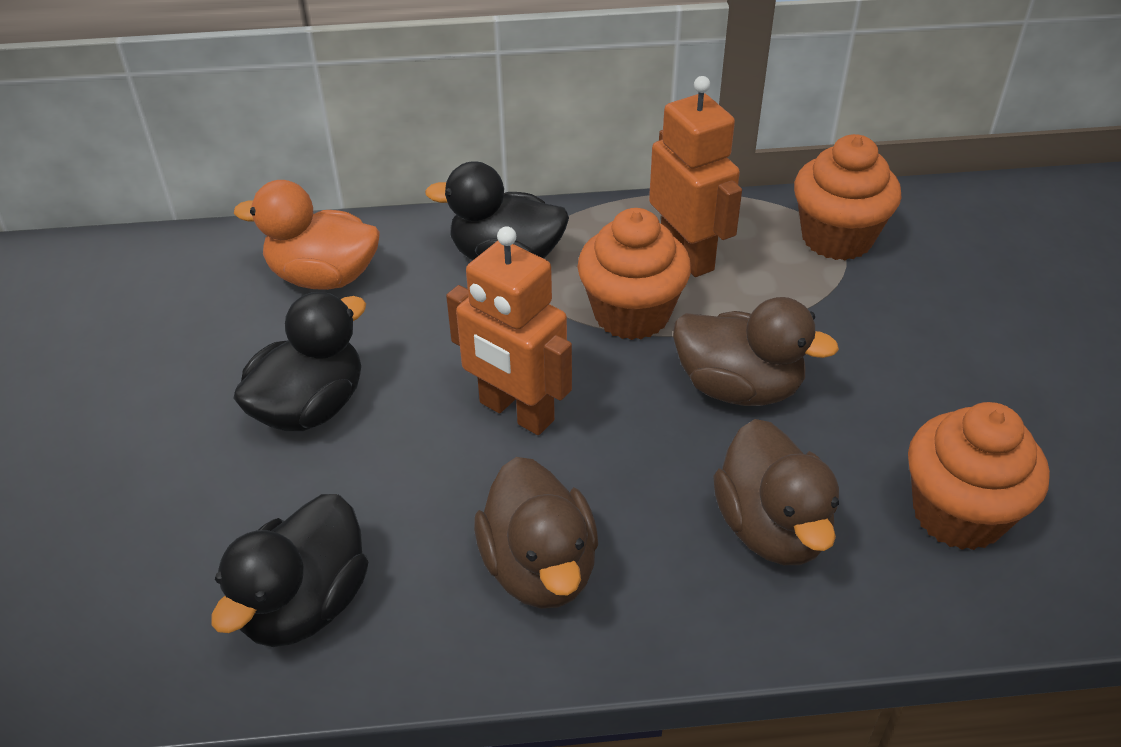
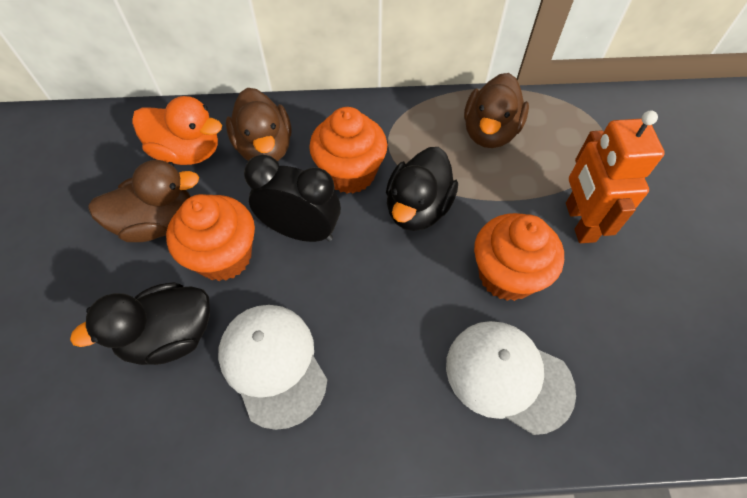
black clock: none = 0 -> [244,155,341,242] = 1
black duck: [211,494,368,647] [233,292,366,431] [425,161,569,261] = 3 -> [70,282,210,365] [386,147,458,231] = 2
orange robot: [446,226,572,435] [649,76,742,277] = 2 -> [566,111,665,243] = 1
white cap: none = 0 -> [218,305,327,430] [446,321,576,435] = 2

